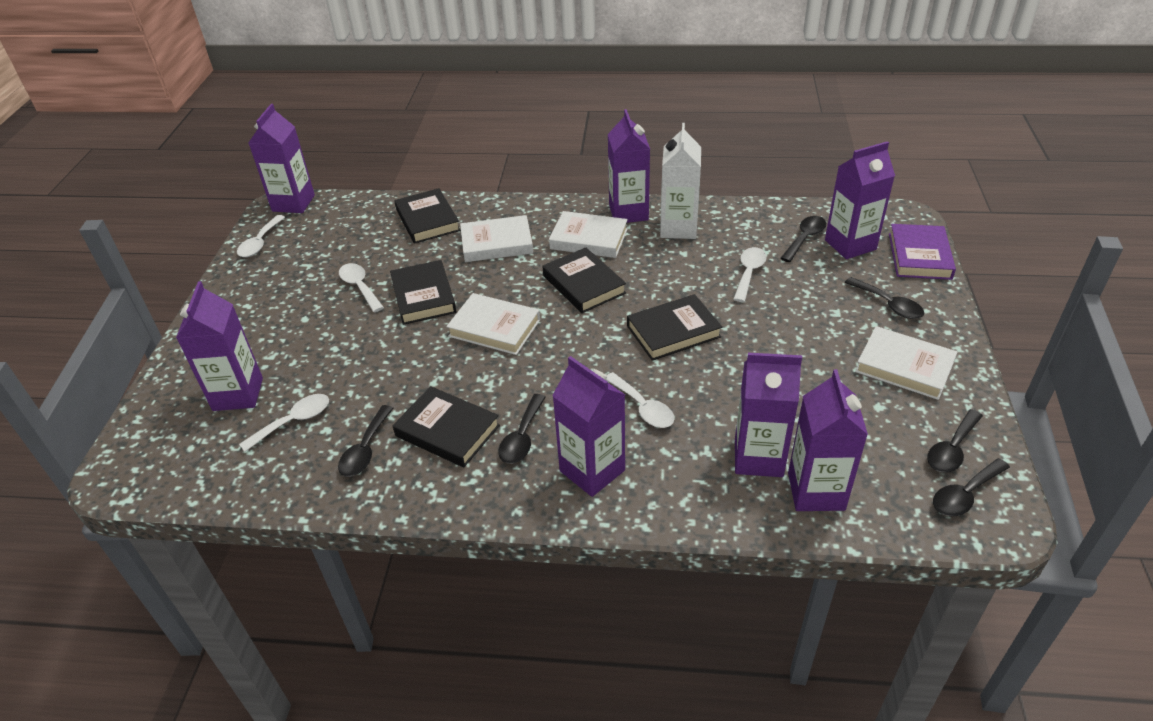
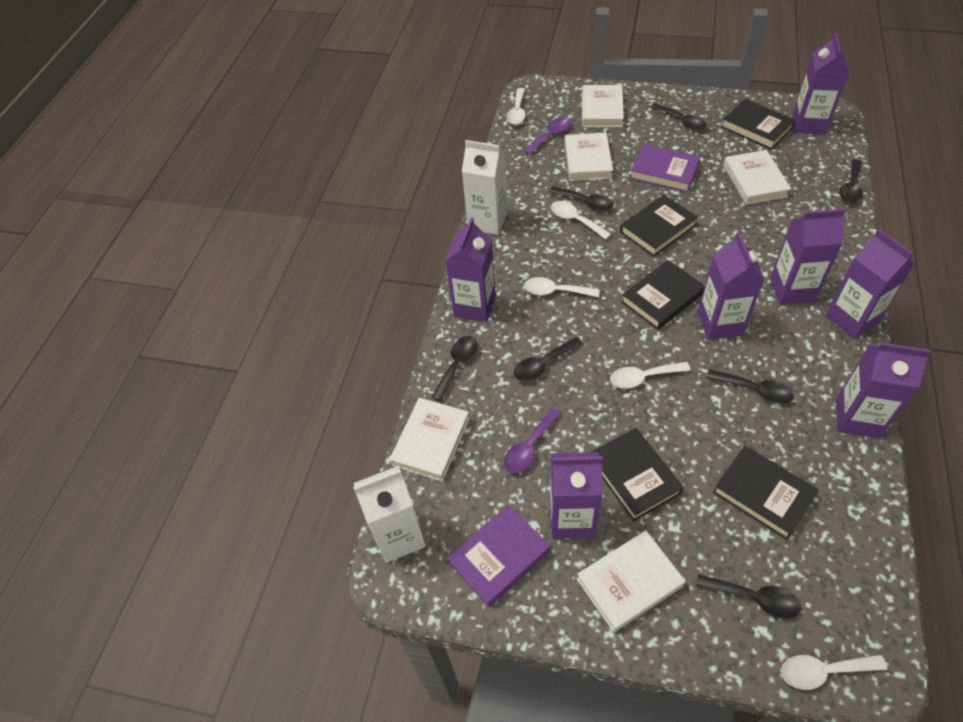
black spoon: [338,405,393,477] [499,394,546,464] [780,216,826,262] [845,277,924,319] [927,409,983,473] [933,458,1010,516] = 6 -> [431,336,478,402] [514,337,582,381] [549,186,614,212] [650,103,707,130] [696,574,801,618] [706,369,794,404] [839,159,863,203] = 7
purple book: [889,224,956,280] = 1 -> [447,505,550,607] [630,144,700,192] = 2
purple spoon: none = 0 -> [504,408,561,473] [523,117,571,155] = 2
white book: [446,293,540,355] [460,215,533,262] [549,211,628,258] [855,326,957,400] = 4 -> [390,398,470,482] [565,132,613,181] [577,530,685,632] [582,85,624,127] [723,150,791,205] = 5
white carton: [660,123,701,239] = 1 -> [353,466,426,563] [462,140,507,235] = 2

